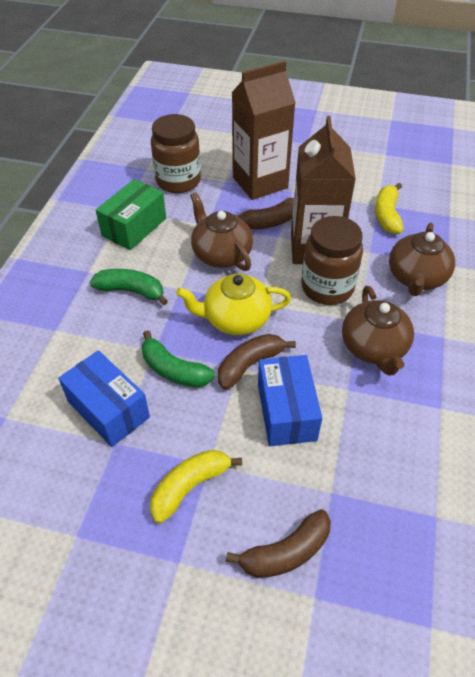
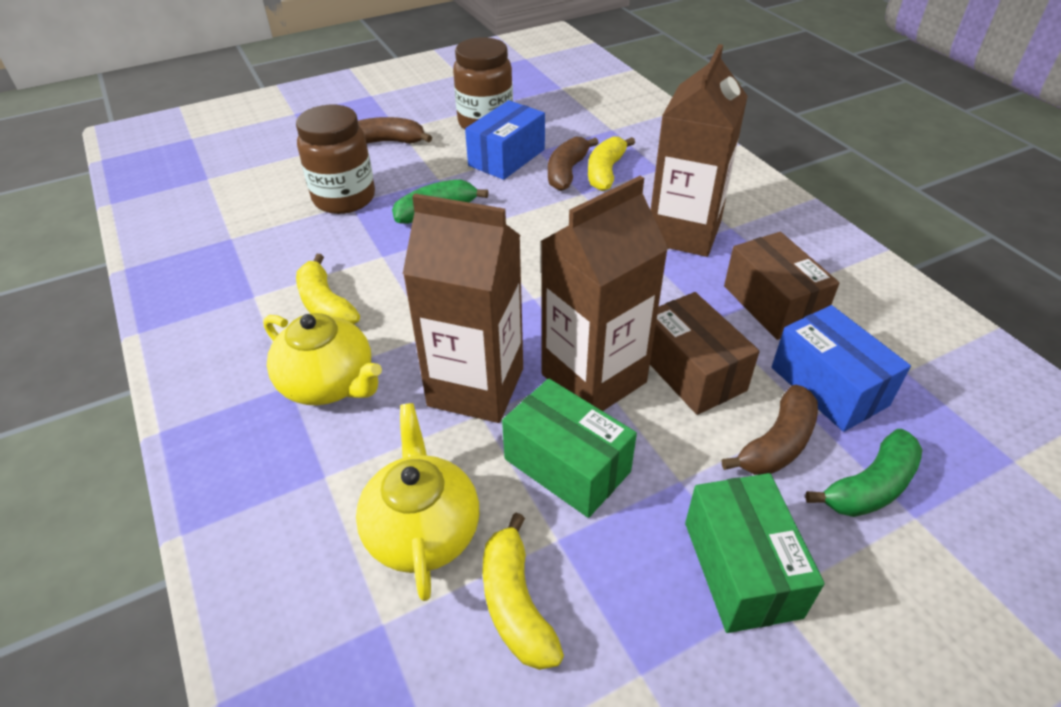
brown box: none = 0 -> [650,292,760,415] [724,232,840,340] = 2
brown carton: [232,61,296,200] [291,116,356,264] = 2 -> [403,193,523,423] [541,176,668,411] [651,44,748,257] = 3
brown teapot: [190,192,253,271] [342,286,414,376] [389,223,455,296] = 3 -> none = 0
green box: [96,179,166,250] = 1 -> [502,378,637,518] [685,473,825,633] = 2
yellow banana: [150,450,242,524] [375,183,403,234] = 2 -> [296,254,360,324] [482,513,564,670] [588,136,635,191] = 3
yellow teapot: [176,273,291,335] = 1 -> [263,313,382,405] [356,403,479,601] = 2

